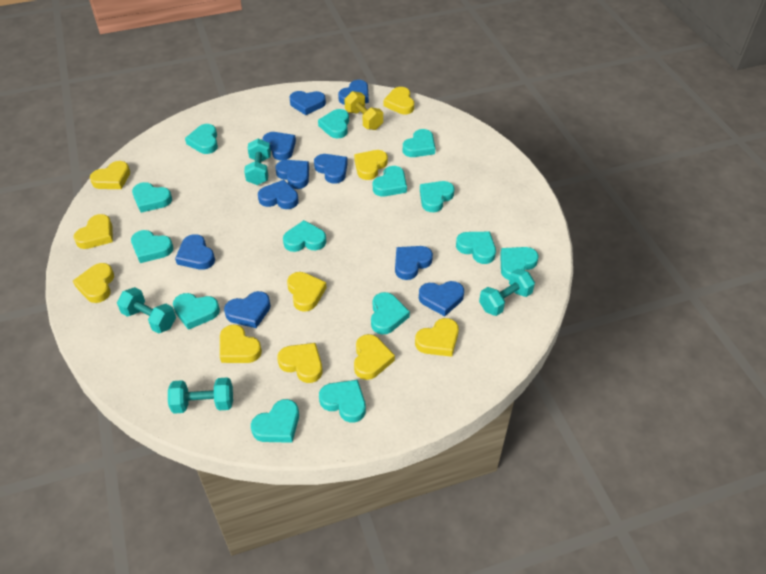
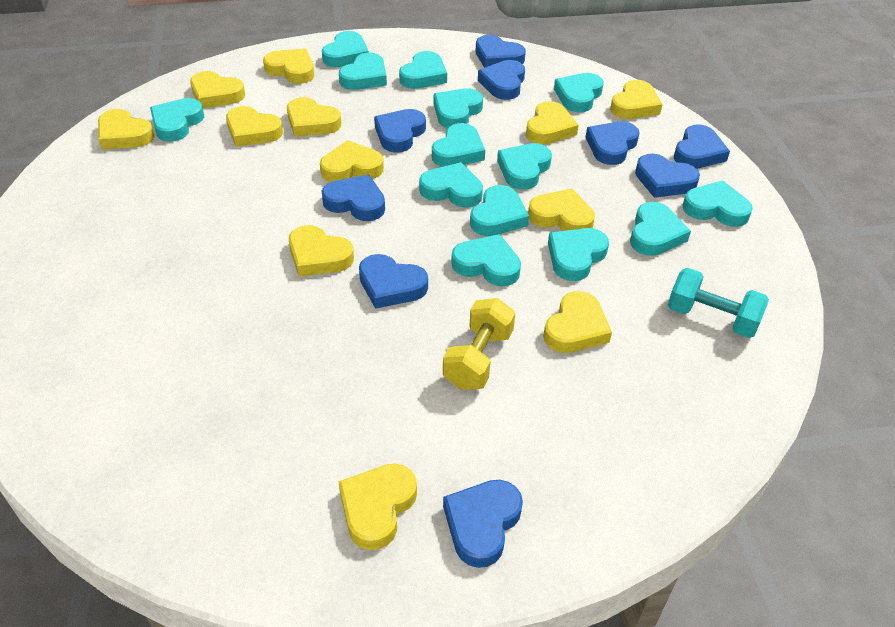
blue heart: [175,234,215,270] [224,291,271,328] [258,180,299,209] [262,132,296,160] [275,160,309,189] [289,91,326,115] [314,154,348,184] [338,80,369,105] [395,246,433,280] [419,281,464,316] = 10 -> [322,175,385,221] [359,254,428,309] [374,109,426,153] [443,480,523,568] [476,35,526,68] [478,60,525,100] [585,121,640,165] [635,154,700,198] [674,124,730,169] = 9
turquoise dumbbell: [117,287,176,334] [168,377,233,414] [244,138,271,185] [479,269,535,316] = 4 -> [668,268,769,338] = 1
yellow heart: [73,214,113,249] [73,263,114,303] [90,161,130,189] [220,325,262,363] [277,343,323,383] [287,272,327,312] [354,150,388,180] [354,334,395,380] [383,87,414,114] [415,318,459,357] = 10 -> [98,109,154,150] [190,71,245,108] [226,106,283,147] [263,48,314,84] [287,97,341,137] [289,225,354,277] [320,140,384,182] [339,464,417,550] [526,101,578,144] [528,188,595,231] [543,291,612,353] [610,80,663,119] = 12

